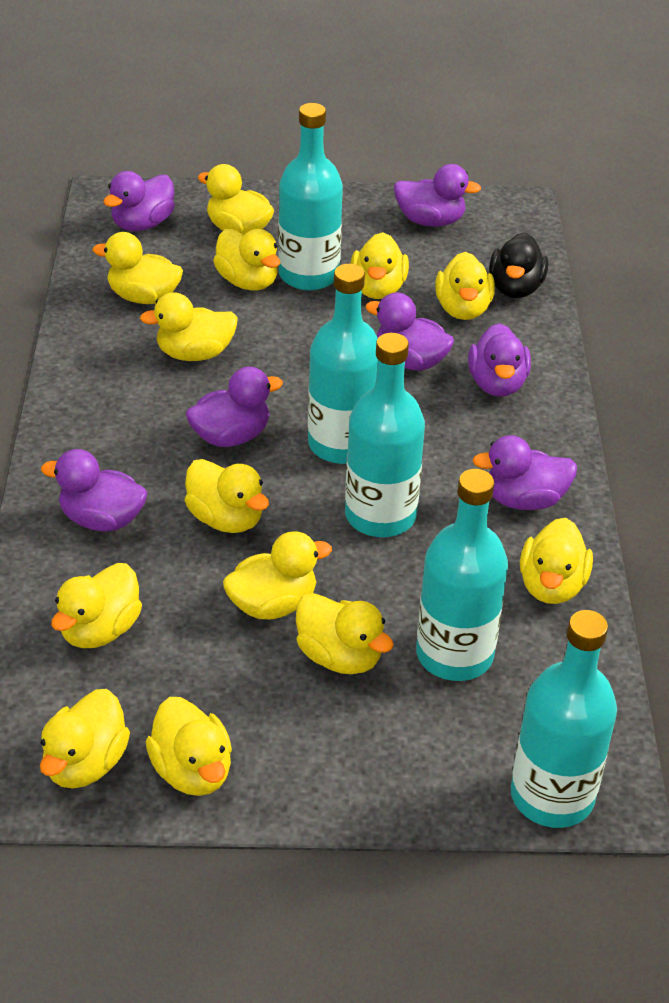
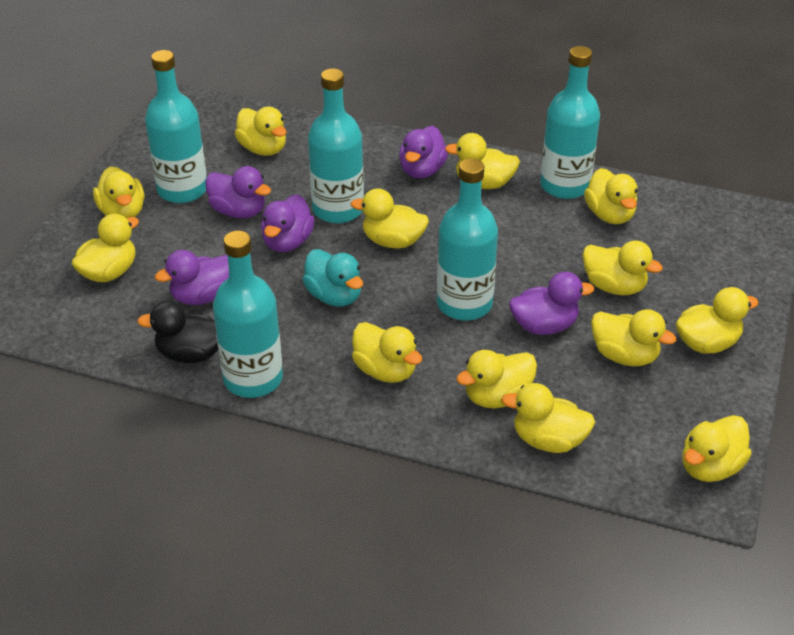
purple duck: [41,449,147,532] [103,171,175,231] [186,367,283,447] [365,292,454,371] [394,164,481,227] [468,323,531,397] [472,435,577,510] = 7 -> [155,250,229,305] [205,166,271,218] [261,194,315,252] [399,126,448,178] [509,272,594,335] = 5
turquoise duck: none = 0 -> [302,249,363,307] = 1

